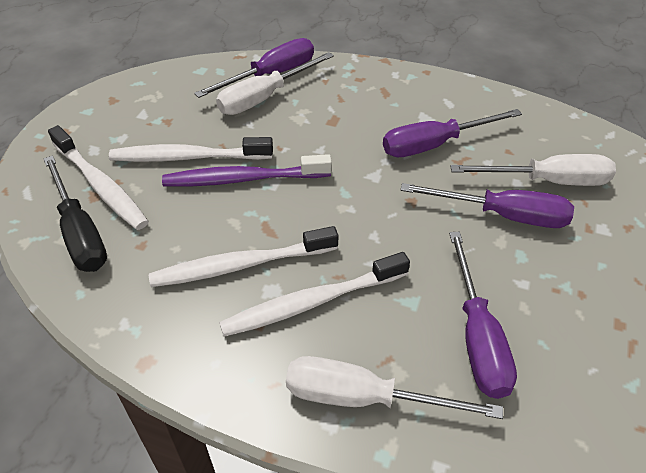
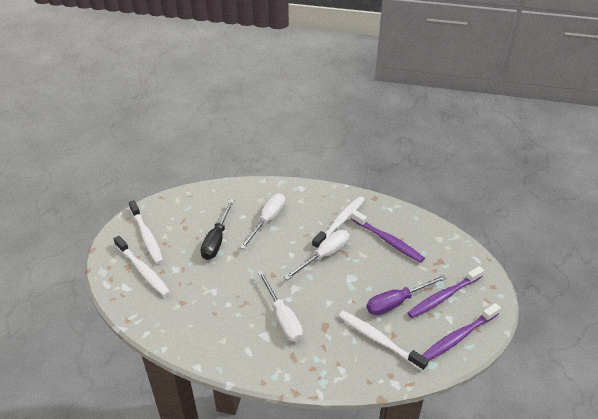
purple screwdriver: [194,38,314,98] [383,109,522,157] [400,183,574,228] [449,232,517,399] = 4 -> [367,275,447,315] = 1
purple toothbrush: [162,154,332,187] = 1 -> [351,210,425,263] [407,266,484,318] [422,303,501,361] = 3

